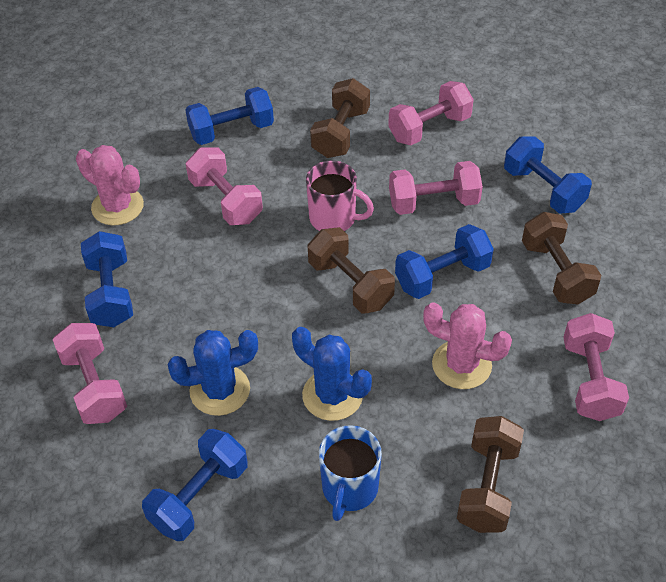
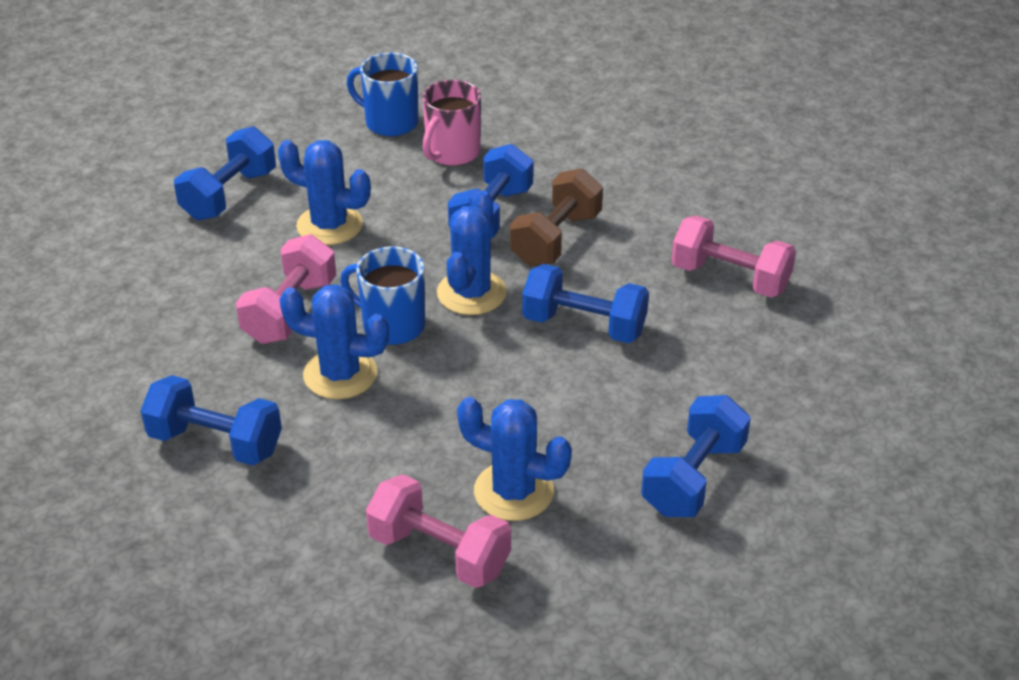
blue cactus: [167,330,258,416] [292,327,372,421] = 2 -> [278,140,371,245] [279,284,389,399] [437,191,507,315] [457,397,572,521] = 4
blue mug: [319,425,382,521] = 1 -> [340,246,425,345] [347,52,419,137] = 2
brown dumbbell: [308,227,395,314] [310,78,370,158] [457,416,524,533] [522,212,602,304] = 4 -> [510,168,603,267] = 1
pink cactus: [76,145,144,225] [423,302,512,389] = 2 -> none = 0
pink dumbbell: [53,323,127,424] [186,148,263,225] [388,81,474,145] [389,161,483,215] [563,313,629,421] = 5 -> [236,234,336,344] [366,474,511,588] [671,215,796,297] = 3

